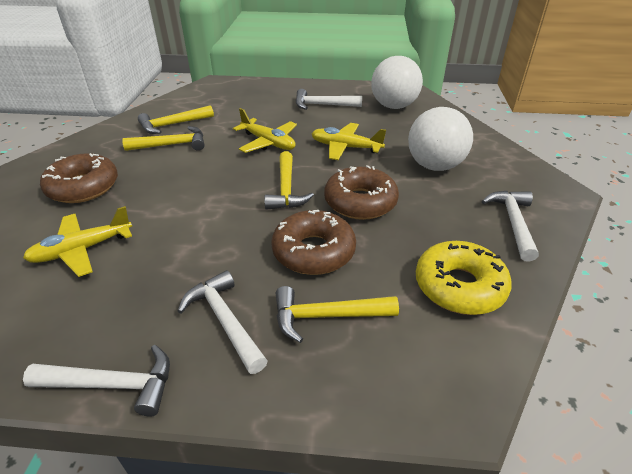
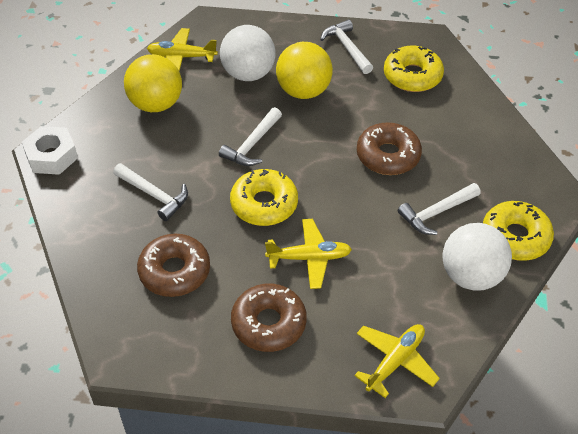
white nut: none = 0 -> [22,126,78,175] = 1
yellow ball: none = 0 -> [124,54,182,112] [276,42,333,99] = 2
yellow donut: [416,241,512,315] = 1 -> [230,169,298,226] [384,46,444,92] [483,201,554,261] = 3
yellow hammer: [122,126,205,151] [138,105,214,134] [265,151,314,210] [276,286,399,343] = 4 -> none = 0

